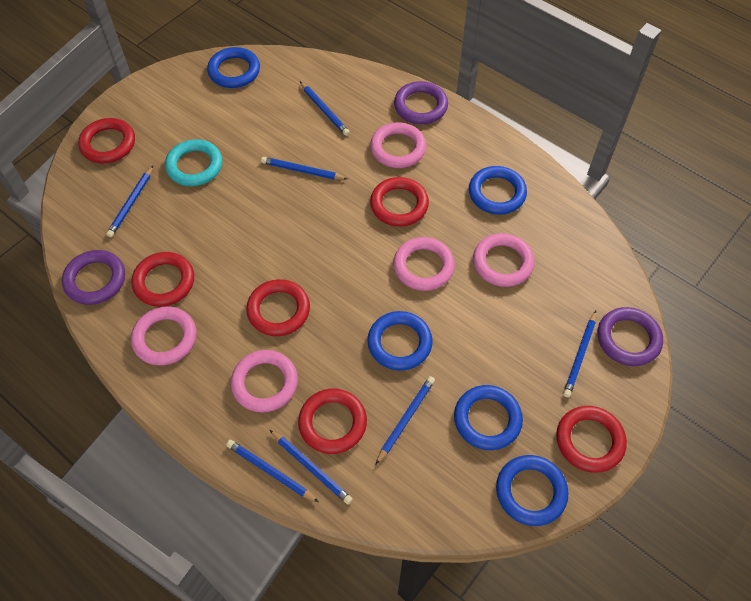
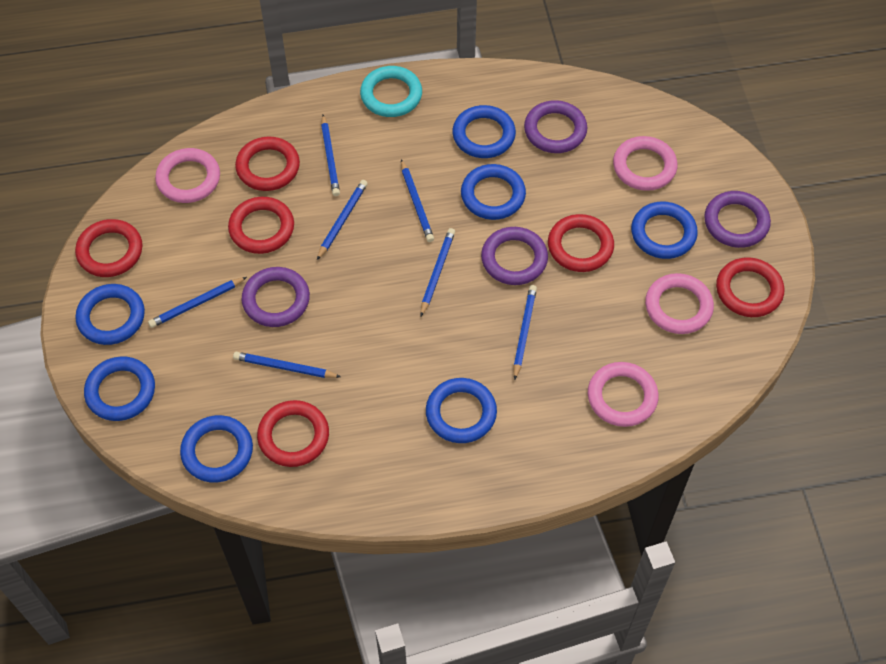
blue ring: [207,47,260,88] [367,311,433,371] [454,385,523,450] [469,166,527,215] [496,455,569,526] = 5 -> [76,284,145,345] [84,356,155,421] [180,415,253,483] [426,378,497,443] [453,105,516,158] [461,164,526,220] [631,201,698,259] = 7
pink ring: [131,306,196,366] [231,350,298,412] [370,122,426,168] [393,237,455,291] [473,233,535,287] = 5 -> [155,148,220,203] [588,362,659,427] [613,136,677,191] [645,273,714,334] = 4
purple ring: [62,250,125,305] [394,81,448,124] [598,307,663,366] = 3 -> [242,267,310,327] [481,227,548,285] [524,100,587,153] [704,191,771,248] = 4

